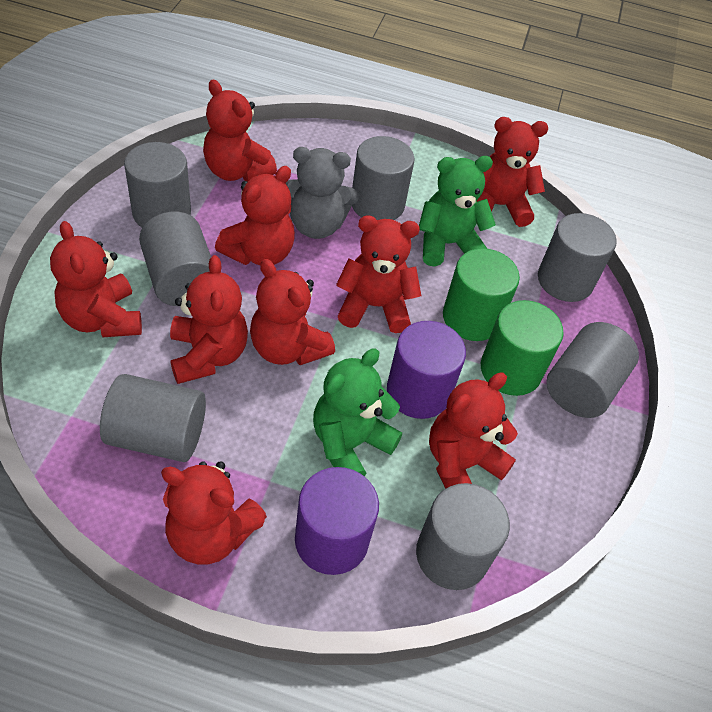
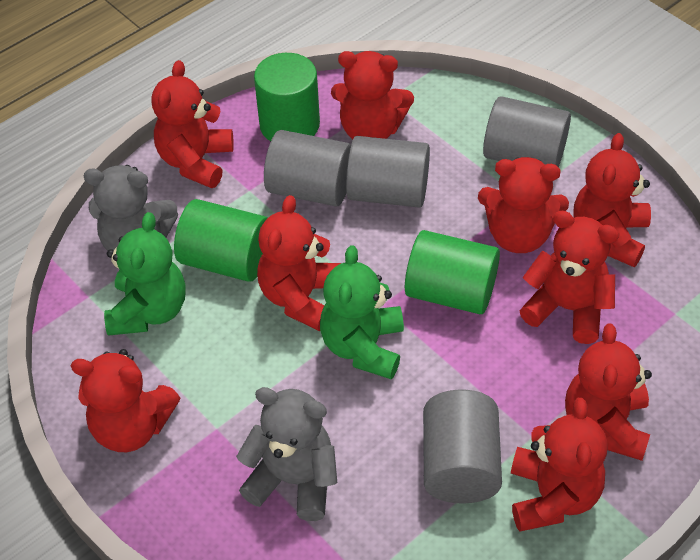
green cylinder: [443,248,520,341] [481,300,564,396] = 2 -> [174,199,267,282] [254,53,320,141] [405,230,500,314] = 3
grey cylinder: [100,374,206,462] [124,142,191,228] [139,212,211,306] [352,136,415,220] [416,483,510,590] [538,213,617,302] [546,322,639,418] = 7 -> [264,130,351,207] [346,136,430,208] [423,390,502,503] [483,96,571,168] = 4
grey teddy bear: [285,147,359,239] = 1 -> [84,165,178,251] [236,387,337,521] = 2
purple cylinder: [295,467,379,575] [387,321,466,419] = 2 -> none = 0

